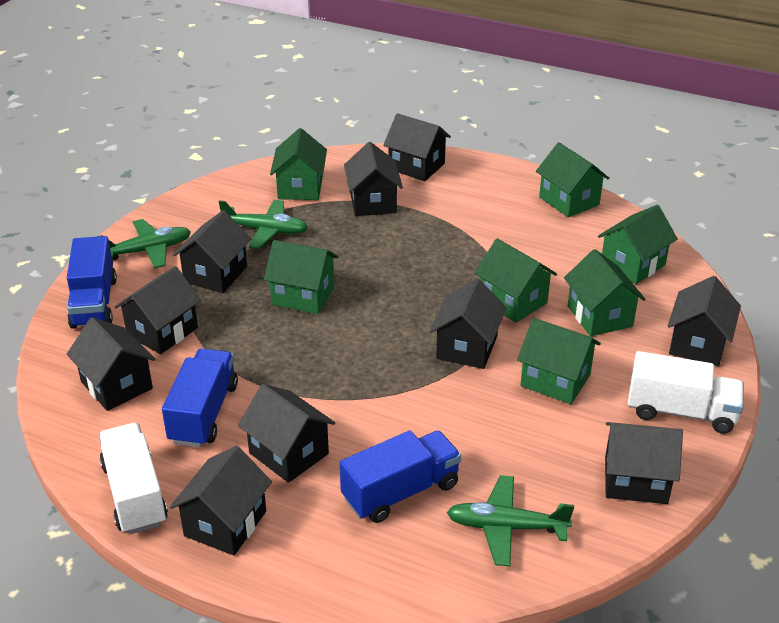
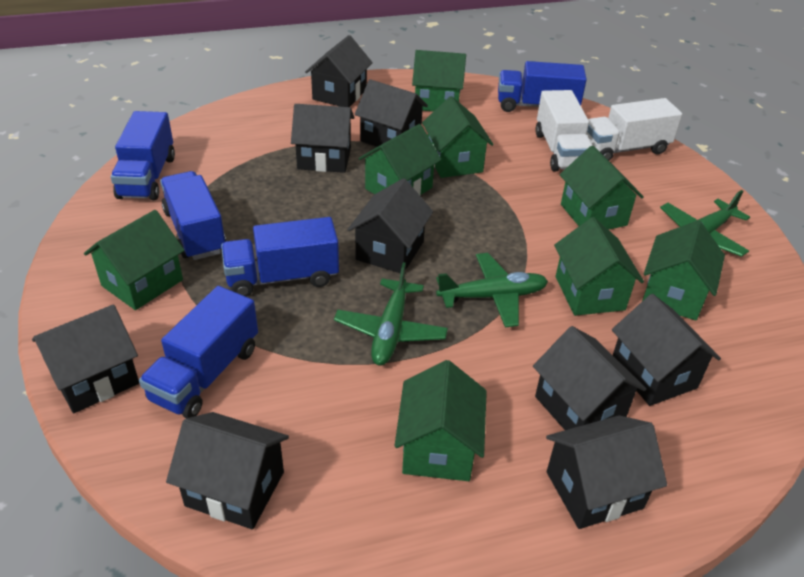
black house: [67,317,156,411] [115,266,201,354] [170,446,272,556] [173,210,251,293] [238,384,335,483] [344,142,403,216] [383,113,451,181] [430,278,506,369] [605,422,683,504] [668,276,741,366] = 10 -> [32,304,139,413] [166,412,289,529] [291,104,354,173] [305,35,373,107] [347,178,433,273] [355,79,428,147] [533,326,646,430] [546,415,667,529] [612,294,721,406] = 9
blue truck: [67,236,117,329] [162,349,238,447] [340,430,461,523] = 3 -> [111,111,175,200] [139,286,258,418] [160,171,226,260] [221,217,339,297] [498,61,587,112] = 5
green house: [264,240,338,314] [270,128,327,200] [474,238,557,323] [517,318,601,404] [536,142,609,218] [564,249,646,336] [598,205,678,284] = 7 -> [84,210,184,310] [358,124,441,195] [395,360,487,481] [412,50,466,112] [422,96,494,178] [554,217,644,316] [560,146,644,230] [642,220,725,320] = 8

